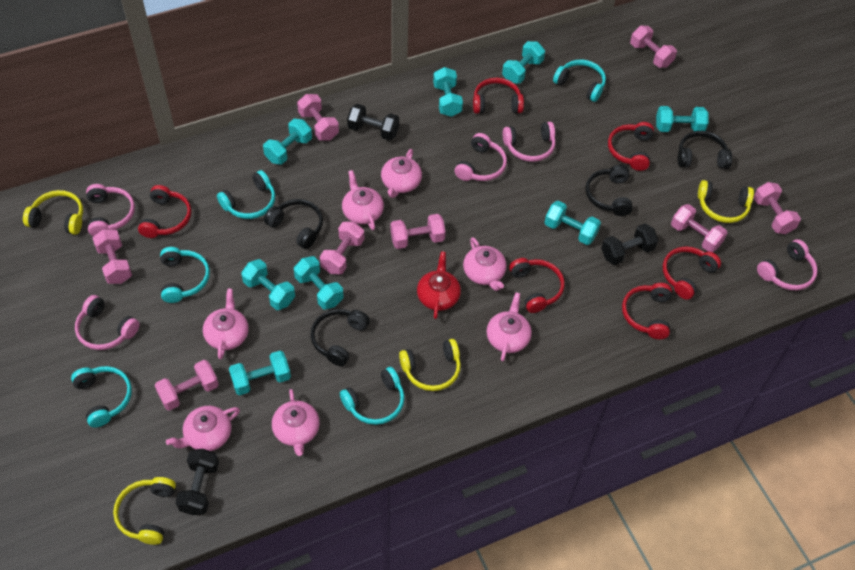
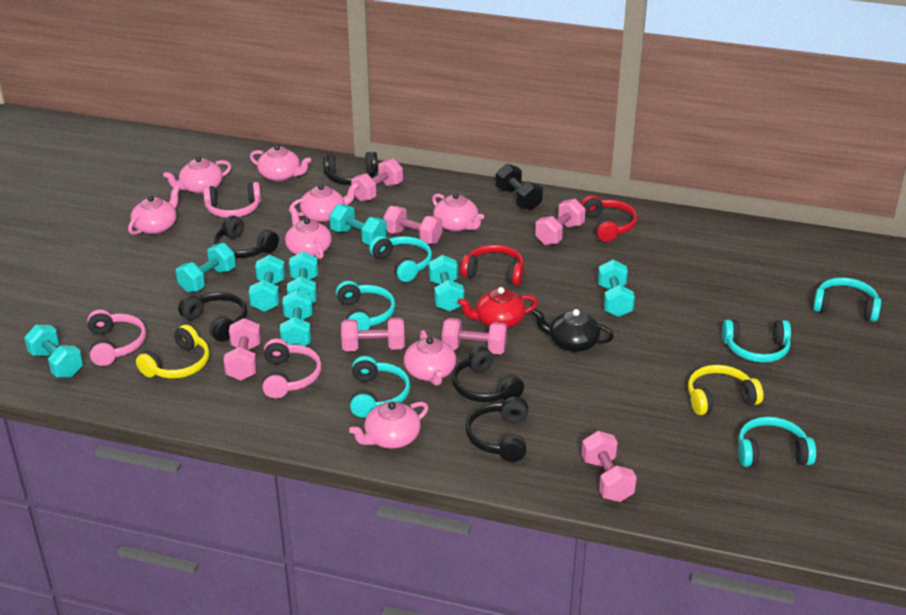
black dumbbell: [175,449,219,515] [347,104,399,141] [601,223,658,265] = 3 -> [496,164,543,210] = 1
black headphones: [264,199,323,249] [310,309,370,366] [586,165,633,216] [678,131,732,169] = 4 -> [178,292,247,342] [214,215,279,258] [323,152,378,185] [452,346,524,402] [466,396,528,462] = 5
black teapot: none = 0 -> [532,308,614,352] = 1
pink dumbbell: [93,229,132,284] [155,360,219,411] [297,94,339,140] [320,222,364,275] [390,214,446,249] [630,26,677,68] [671,204,727,252] [754,182,801,234] = 8 -> [223,318,261,381] [341,318,405,351] [351,158,403,202] [383,206,443,244] [442,318,507,354] [535,199,586,245] [581,431,637,502] = 7
pink headphones: [75,295,140,350] [86,184,135,236] [455,133,507,181] [503,122,556,162] [757,239,818,290] = 5 -> [87,310,146,366] [203,182,261,218] [262,339,322,398] = 3
pink teapot: [166,406,240,451] [203,289,249,359] [272,389,320,456] [342,170,384,230] [381,149,422,198] [463,237,507,291] [486,292,532,361] = 7 -> [128,185,180,235] [163,156,231,194] [250,145,311,182] [285,206,332,259] [289,183,359,222] [349,401,428,449] [404,330,456,386] [432,193,484,232] = 8
red headphones: [138,185,191,238] [473,78,524,114] [509,258,565,313] [608,122,654,171] [622,283,672,339] [663,246,721,300] = 6 -> [461,244,524,286] [581,195,637,242] = 2
turquoise headphones: [71,366,132,428] [160,247,210,303] [217,170,275,219] [340,367,405,425] [553,60,606,102] = 5 -> [336,281,396,330] [350,356,410,418] [369,236,432,282] [722,320,791,363] [738,417,816,467] [813,277,881,322] = 6
yellow headphones: [23,190,83,235] [113,477,176,545] [399,339,461,391] [698,180,754,223] = 4 -> [136,325,210,379] [688,365,763,415] = 2

